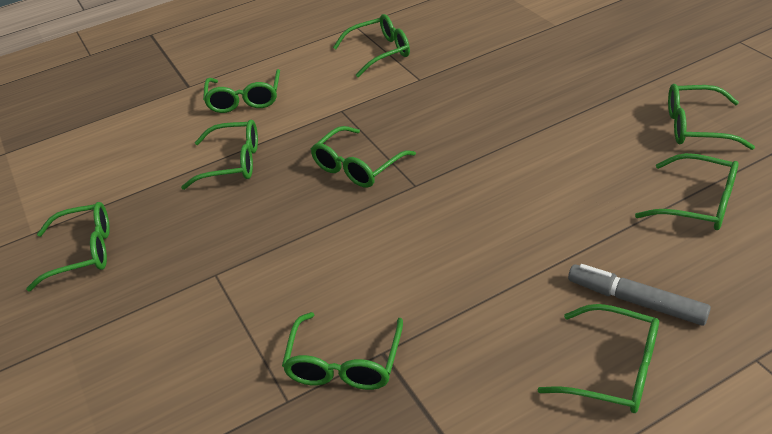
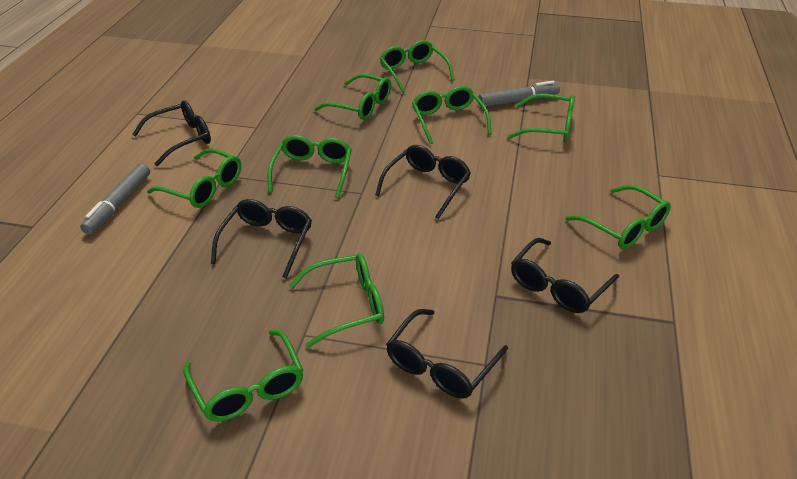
black glasses: none = 0 -> [132,100,211,166] [211,199,312,279] [375,145,471,219] [386,309,508,399] [511,238,619,313] = 5
grey marker: [568,264,711,326] = 1 -> [80,163,150,235] [479,81,560,107] = 2

